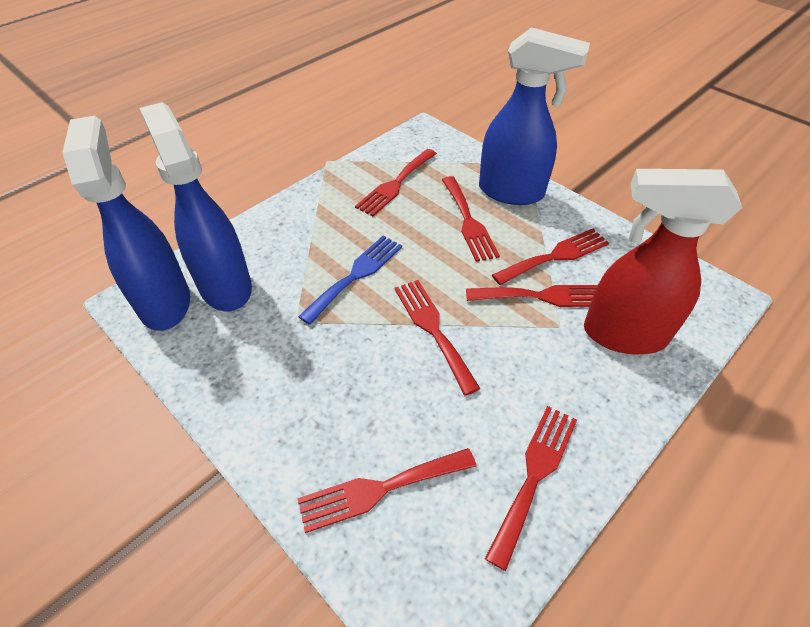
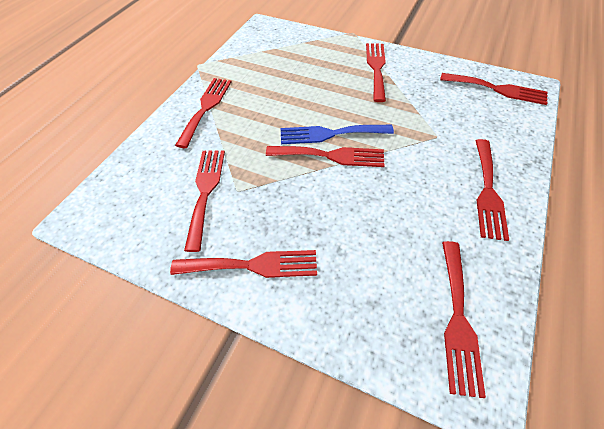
blue spray bottle: [62,116,190,331] [140,102,252,311] [479,27,590,205] = 3 -> none = 0
red fork: [297,448,476,533] [355,149,437,216] [394,280,481,396] [442,176,500,262] [466,285,598,307] [485,406,577,571] [492,229,609,285] = 7 -> [170,250,317,278] [175,78,232,148] [184,151,225,252] [266,146,384,167] [366,43,386,102] [440,73,547,105] [442,241,486,398] [475,139,509,241] = 8
red spray bottle: [584,169,742,354] = 1 -> none = 0

